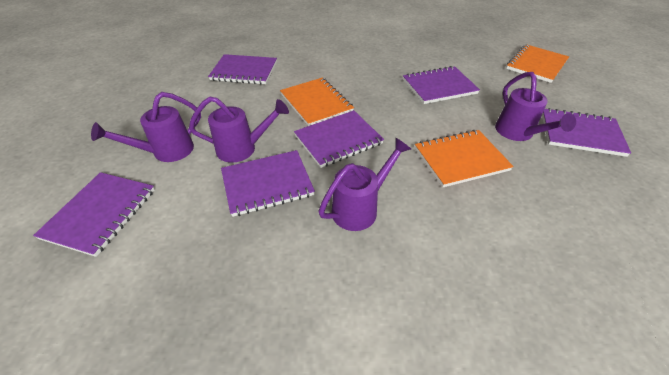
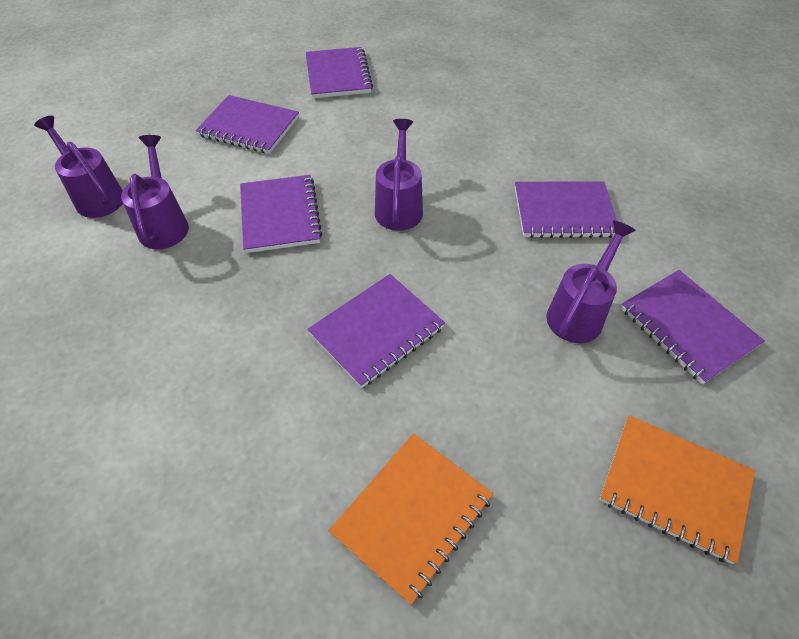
orange notebook: [280,77,354,126] [415,130,514,187] [506,44,569,83] = 3 -> [329,433,493,605] [599,415,755,564] = 2

